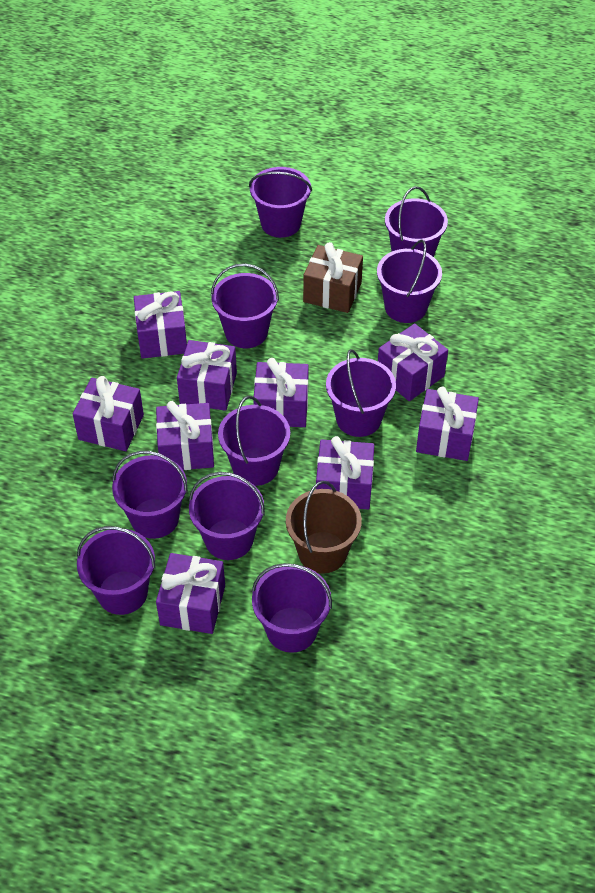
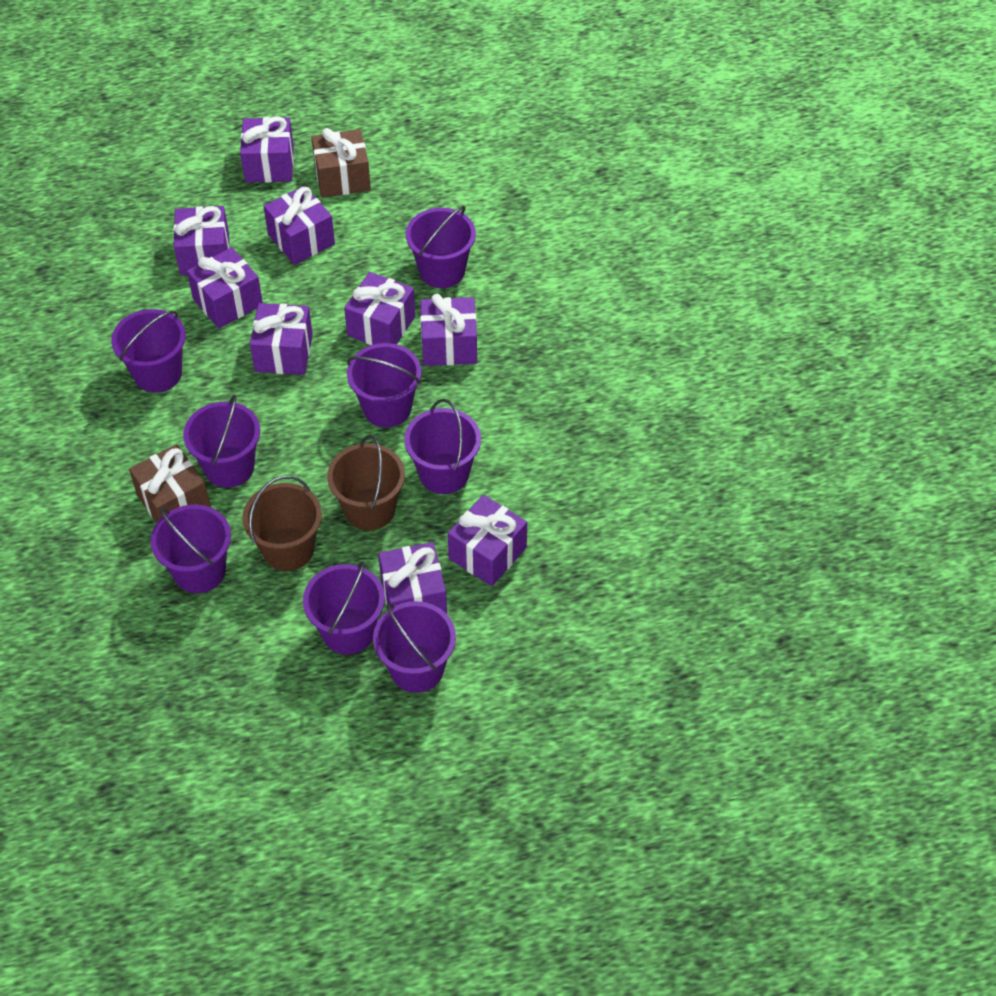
brown bucket: [286,481,362,573] = 1 -> [242,475,322,571] [327,435,405,531] = 2
brown gift: [303,242,363,313] = 1 -> [129,444,211,523] [311,128,371,198] = 2
purple bucket: [77,526,156,615] [112,451,188,539] [189,472,265,560] [211,263,279,348] [218,396,290,486] [249,167,312,238] [252,563,332,653] [326,349,396,437] [377,239,442,323] [385,186,448,257] = 10 -> [111,309,186,393] [151,505,231,593] [183,395,260,488] [303,561,385,654] [347,343,421,428] [373,601,456,693] [405,399,481,494] [406,205,476,288] = 8

